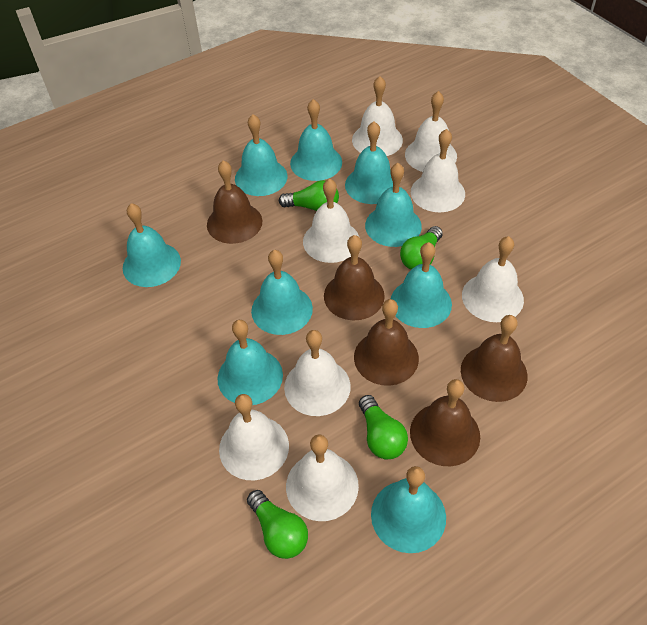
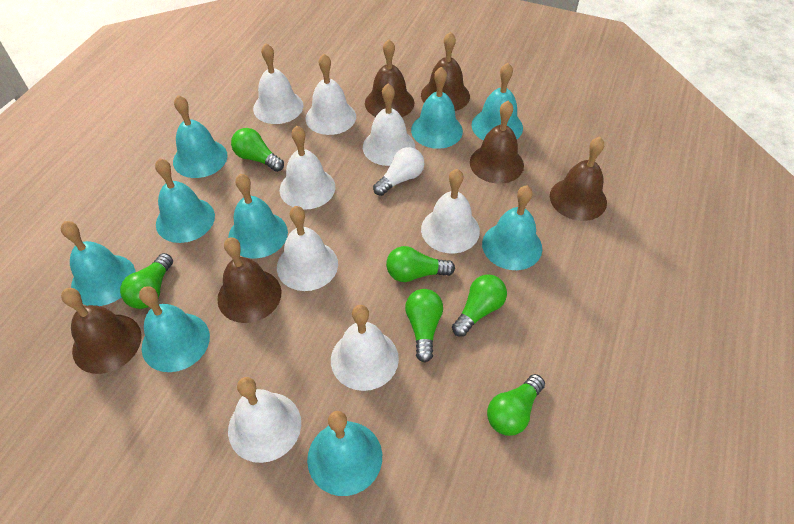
brown bell: [207,160,262,244] [324,235,385,320] [354,299,419,386] [410,379,480,466] [461,315,527,402] = 5 -> [61,288,142,374] [217,237,281,323] [365,39,414,117] [421,32,470,111] [470,101,524,184] [550,137,607,221] = 6
green light bulb: [247,490,308,559] [279,180,339,211] [359,395,408,459] [400,226,443,269] = 4 -> [120,253,173,309] [231,128,284,172] [386,246,455,282] [405,289,443,363] [452,274,507,336] [487,374,545,436] = 6
white light bulb: none = 0 -> [373,147,424,196] = 1

